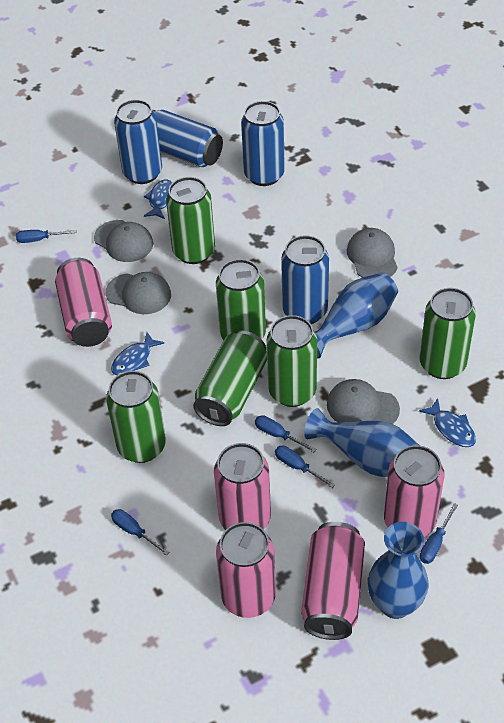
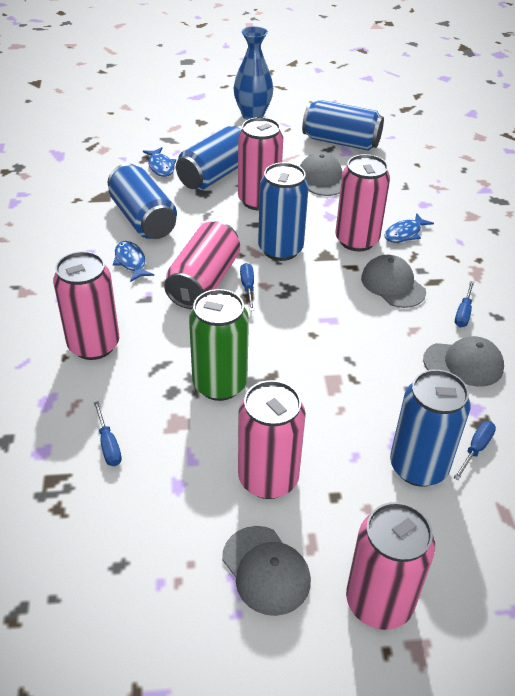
blue can: [114,100,162,184] [152,110,223,167] [241,101,285,186] [281,235,329,324] = 4 -> [108,163,177,239] [176,125,242,190] [258,162,309,261] [302,100,384,151] [390,369,471,487] = 5
blue screwdriver: [16,230,76,243] [111,509,169,555] [255,415,317,452] [275,446,335,488] [420,503,458,564] = 5 -> [93,401,122,466] [240,263,254,311] [454,421,496,480] [455,281,474,327] = 4
blue vase: [304,408,419,477] [315,273,398,359] [368,522,429,619] = 3 -> [234,26,273,120] = 1
green can: [106,371,166,463] [166,177,215,264] [193,331,267,426] [216,259,266,340] [267,315,317,407] [420,288,476,379] = 6 -> [189,289,249,401] = 1
pink can: [55,258,112,347] [214,443,271,530] [216,522,276,618] [301,522,365,640] [384,445,445,537] = 5 -> [53,251,119,360] [164,221,240,309] [238,117,283,211] [238,380,306,499] [335,154,390,251] [346,502,435,630] = 6

